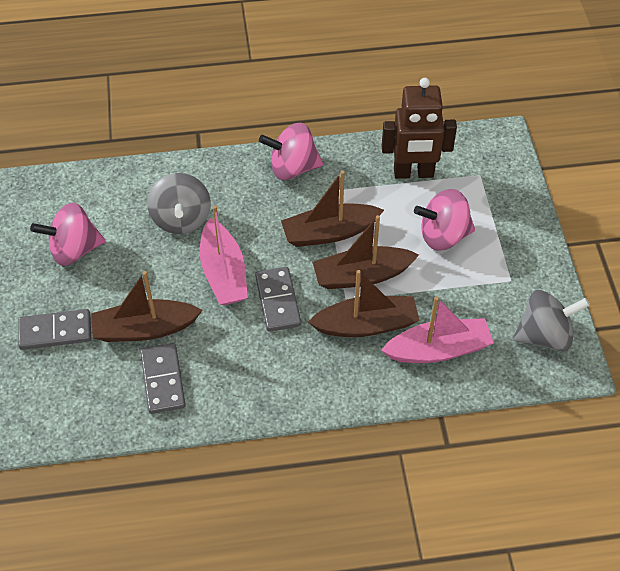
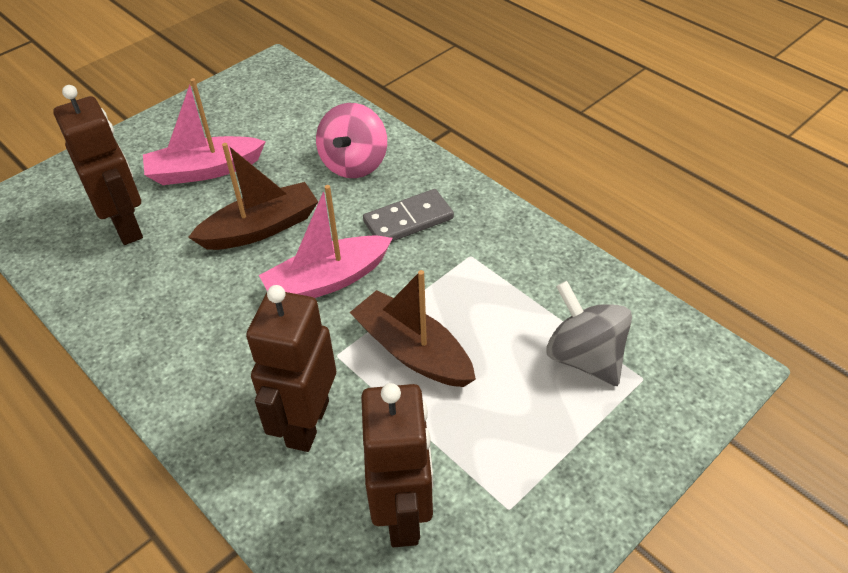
brown boat: [91,271,203,342] [281,171,384,247] [308,270,419,337] [313,215,419,289] = 4 -> [188,143,318,250] [350,270,476,387] = 2
brown robot: [382,78,457,179] = 1 -> [53,85,143,245] [246,285,336,452] [361,383,433,547] = 3
grey domino: [18,309,91,350] [140,343,185,414] [255,267,301,332] = 3 -> [363,189,454,242] = 1
grey spinning top: [147,173,211,234] [513,290,590,351] = 2 -> [546,281,632,386] = 1
pink spinning top: [30,203,106,266] [259,123,323,180] [414,189,475,251] = 3 -> [316,103,387,178] = 1

